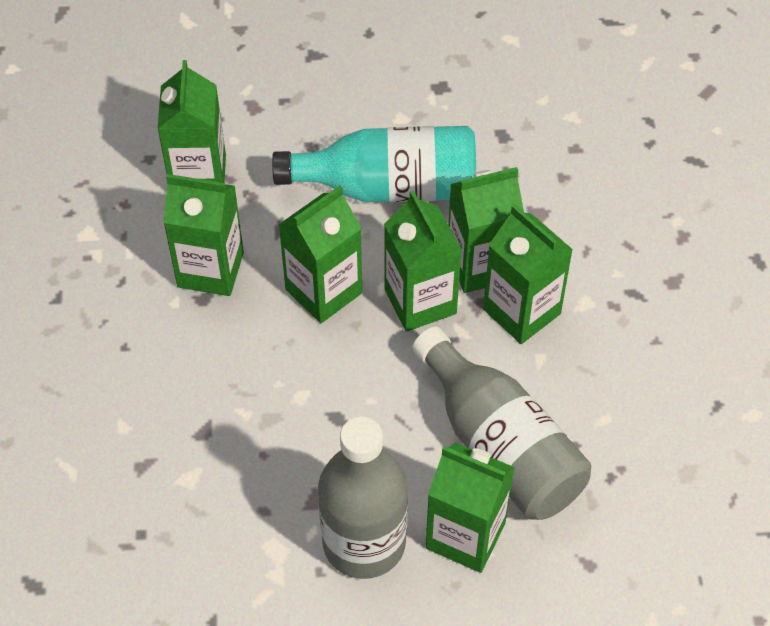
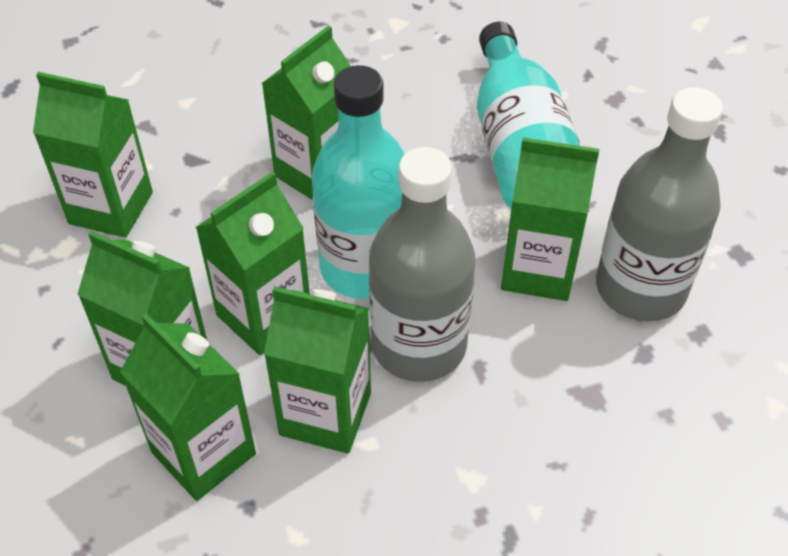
turquoise bottle: [272,126,476,202] = 1 -> [312,65,405,299] [477,21,580,209] = 2

